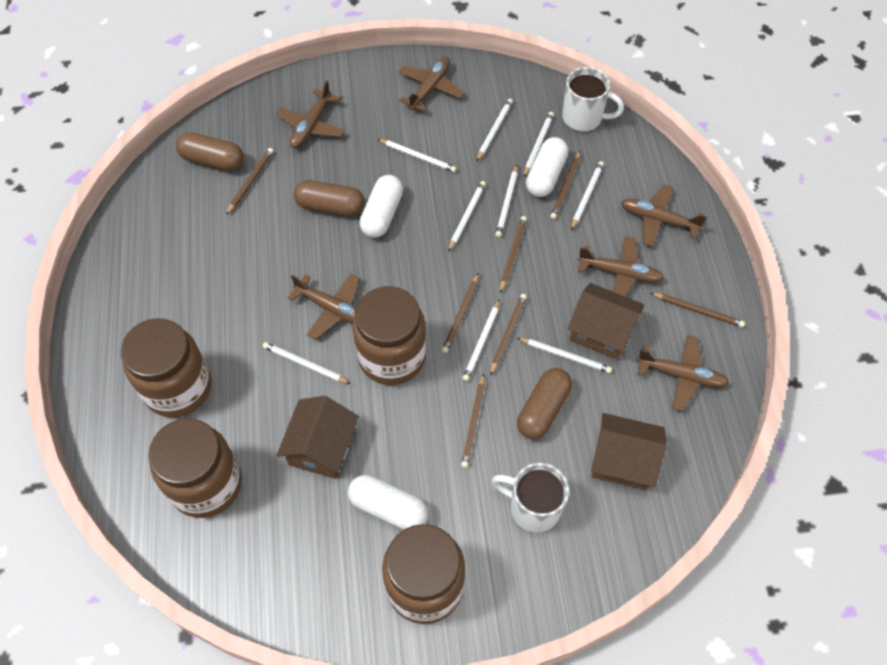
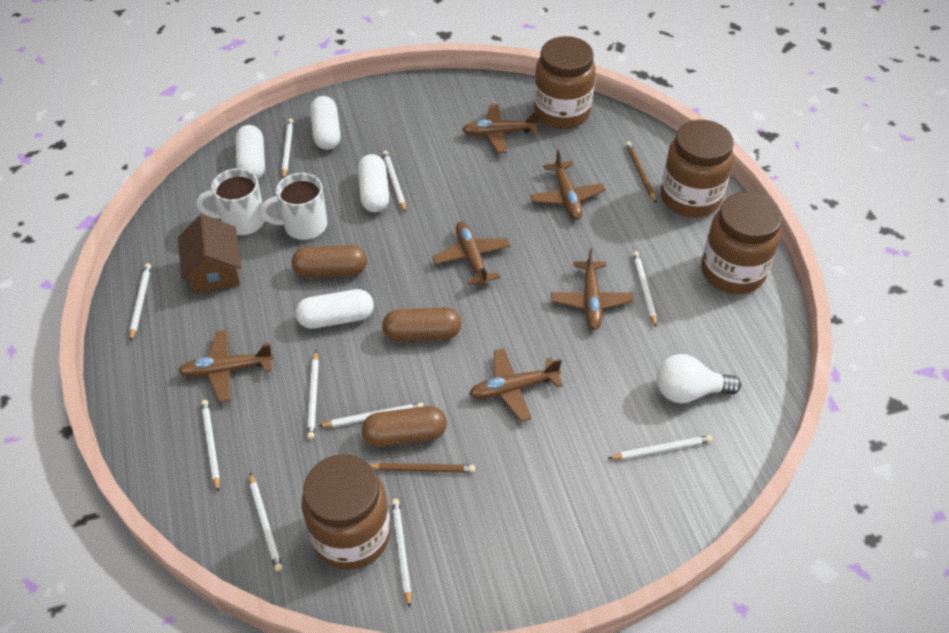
brown house: [277,396,359,479] [568,283,644,360] [591,413,667,490] = 3 -> [178,214,241,294] = 1
brown pencil: [226,148,274,215] [442,273,479,353] [461,374,485,468] [490,294,527,375] [500,216,527,293] [550,151,580,219] [651,293,745,327] = 7 -> [371,463,475,472] [626,141,656,203] = 2
white capsule: [348,475,428,530] [359,175,403,238] [526,137,568,197] = 3 -> [235,125,265,179] [296,289,374,329] [310,96,341,150] [358,154,389,212] = 4
white light bulb: none = 0 -> [656,354,741,403] = 1
white pencil: [263,342,351,384] [378,139,456,172] [448,181,486,252] [462,299,500,381] [477,99,513,161] [495,165,517,237] [517,338,612,373] [524,112,554,177] [571,161,604,230] = 9 -> [130,263,151,341] [201,400,220,491] [250,473,282,572] [282,118,293,178] [307,351,319,439] [318,402,424,427] [383,151,406,213] [392,499,412,608] [608,435,712,460] [633,251,657,327] = 10

